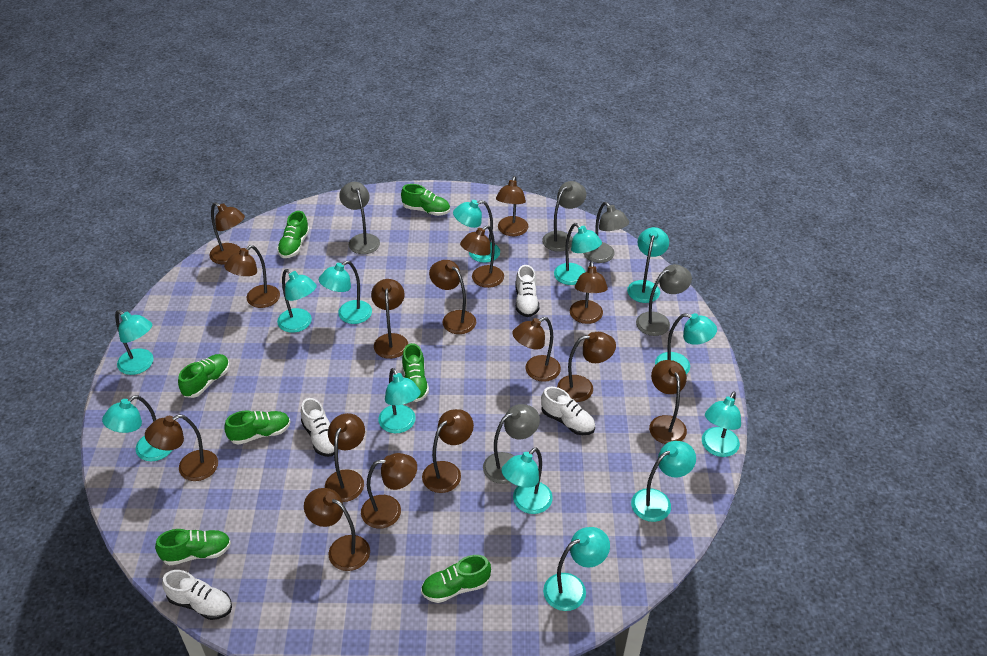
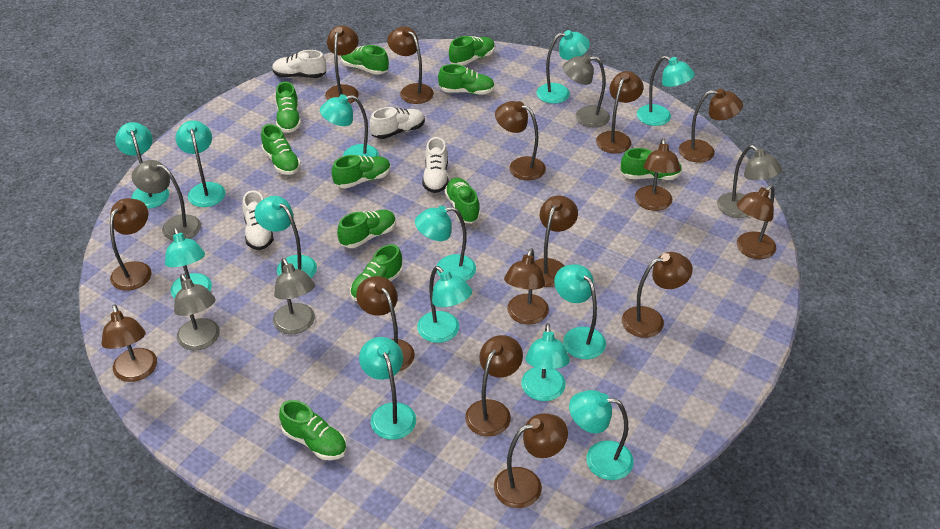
green shoe: [155,529,231,565] [178,354,230,398] [224,411,291,445] [277,211,310,258] [401,184,450,216] [402,343,429,402] [421,555,491,603] = 7 -> [261,124,301,175] [276,82,301,133] [279,400,347,460] [332,155,391,188] [337,210,396,248] [341,45,389,75] [350,244,403,301] [438,64,495,95] [444,178,480,223] [449,36,495,66] [621,148,682,180] = 11

